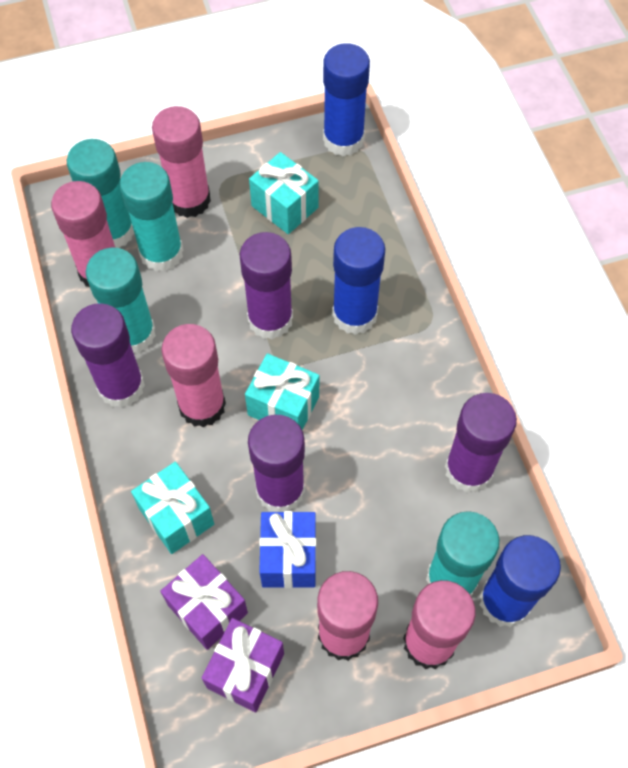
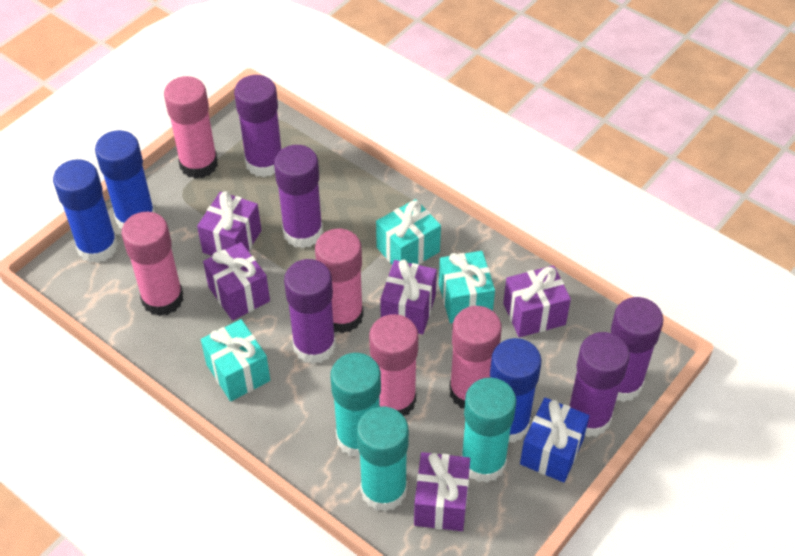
purple gift: [160,554,248,650] [202,618,284,712] = 2 -> [197,191,261,256] [203,242,270,321] [380,260,437,334] [414,452,470,531] [503,265,571,337] = 5
purple glue stick: [71,303,145,408] [240,232,293,340] [248,415,305,512] [445,393,517,493] = 4 -> [234,75,282,177] [274,145,323,248] [284,259,336,364] [569,332,630,437] [611,297,664,402] = 5
turquoise glue stick: [67,139,135,248] [86,248,156,353] [120,162,183,272] [426,511,500,596] = 4 -> [330,353,381,458] [357,406,409,512] [461,377,516,483] = 3

